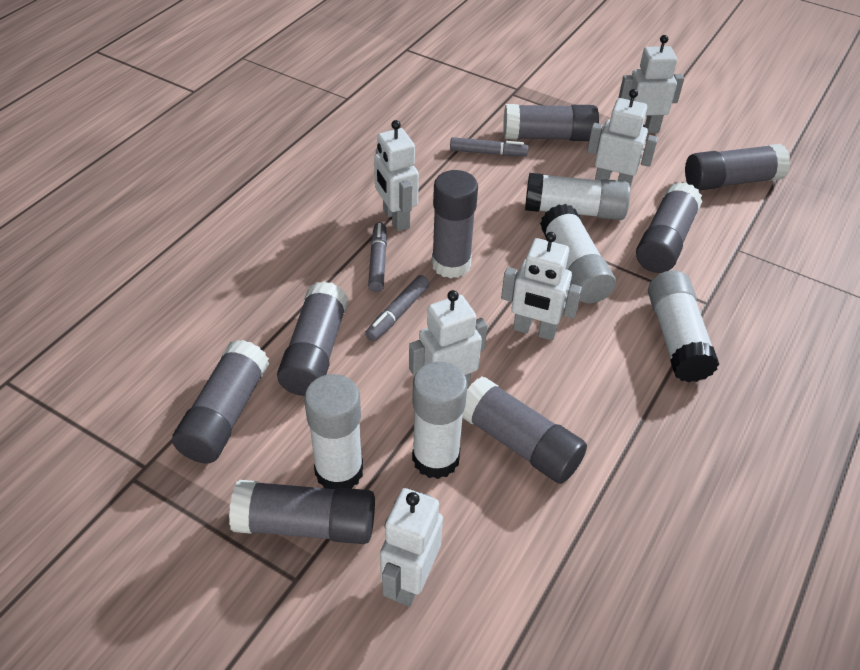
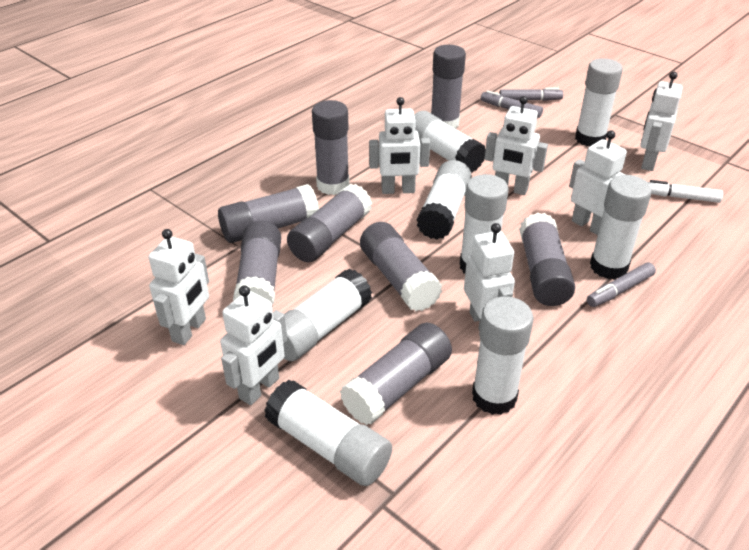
white glue stick: [304,374,363,489] [412,361,467,479] [525,173,630,220] [540,204,616,303] [648,270,719,382] = 5 -> [264,380,392,486] [283,269,372,361] [414,111,486,173] [416,160,472,240] [460,174,509,274] [472,296,534,415] [575,58,623,146] [590,175,652,280] = 8
white marker: none = 0 -> [648,180,723,203] = 1
white robot: [374,120,419,231] [380,488,443,607] [409,290,487,387] [501,232,582,341] [587,89,658,188] [618,35,684,133] = 6 -> [149,229,209,345] [220,285,287,405] [369,97,430,194] [464,223,515,331] [485,96,548,195] [569,131,627,235] [640,72,683,171] = 7

